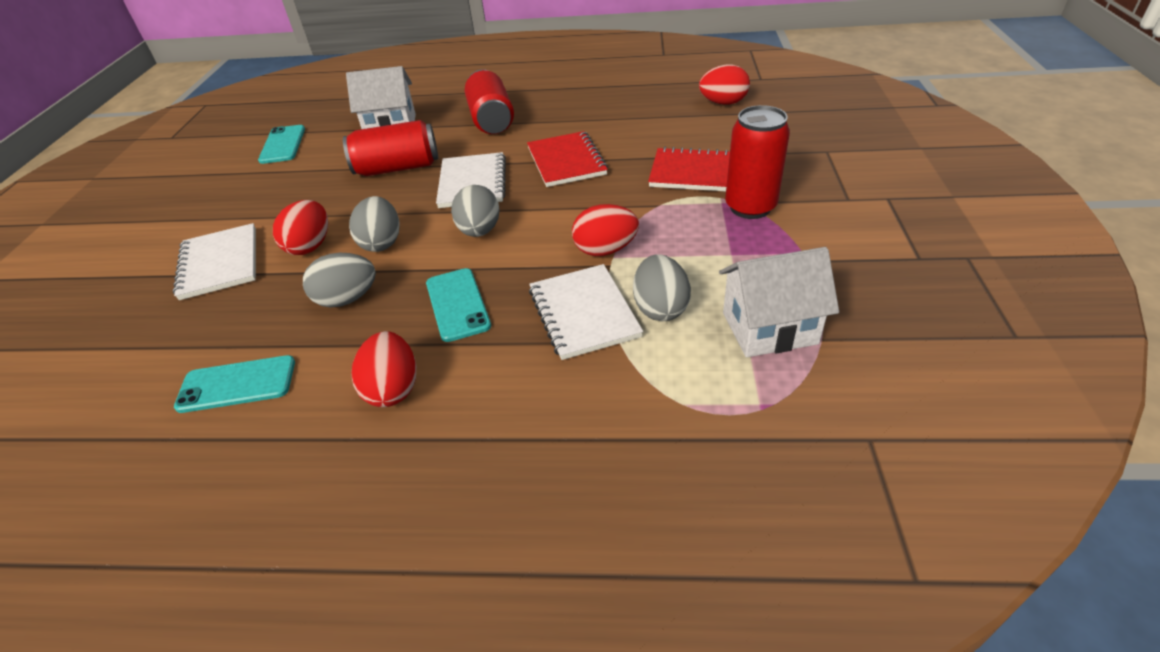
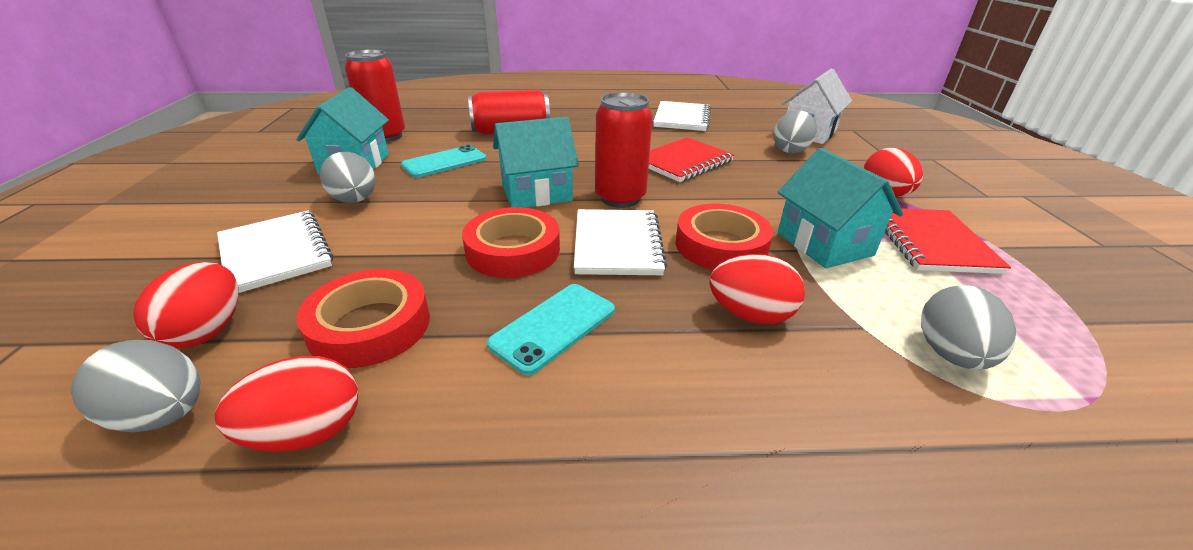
red tape: none = 0 -> [297,269,430,368] [462,207,560,278] [676,204,773,270] = 3
turquoise house: none = 0 -> [296,87,389,175] [493,117,579,208] [778,148,903,268] = 3
turquoise phone: [174,355,295,413] [258,125,305,164] [426,268,491,342] = 3 -> [401,145,487,178] [487,284,615,375] = 2
white house: [346,66,416,129] [719,247,839,357] = 2 -> [782,69,852,144] = 1

